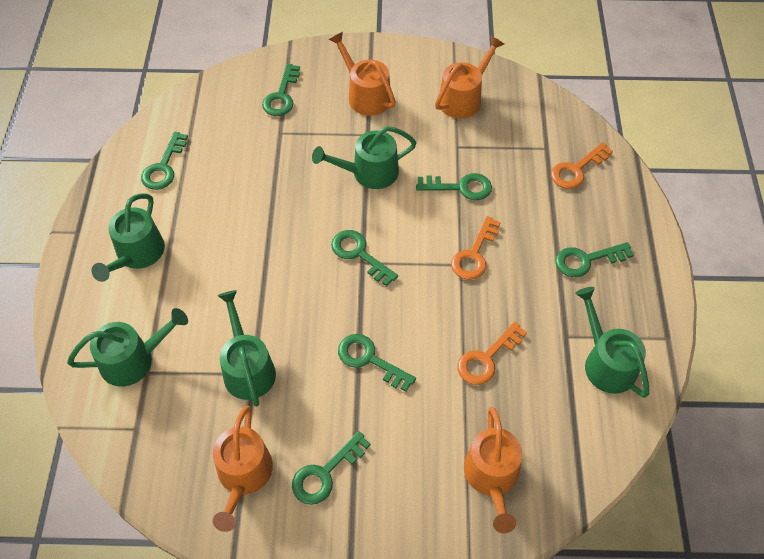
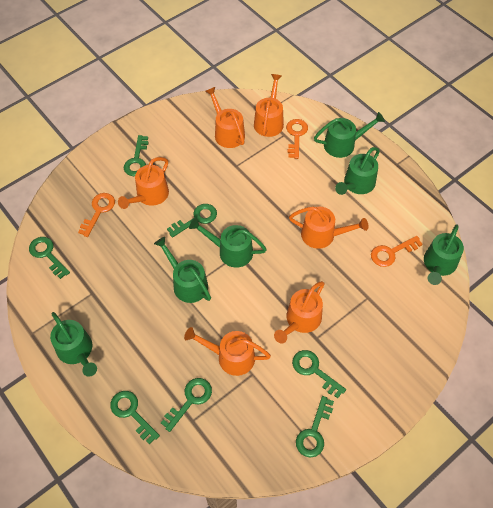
green watering can: [67,308,188,387] [92,194,165,282] [218,290,276,407] [312,126,417,189] [575,287,649,398] = 5 -> [50,312,97,377] [154,237,211,303] [189,218,267,268] [314,112,385,158] [335,147,380,195] [424,225,464,285] = 6
orange watering can: [213,406,273,532] [329,32,396,116] [435,36,504,119] [464,407,522,533] = 4 -> [118,157,169,209] [184,327,271,376] [205,87,245,148] [254,74,284,137] [274,281,325,343] [289,207,368,249] = 6

